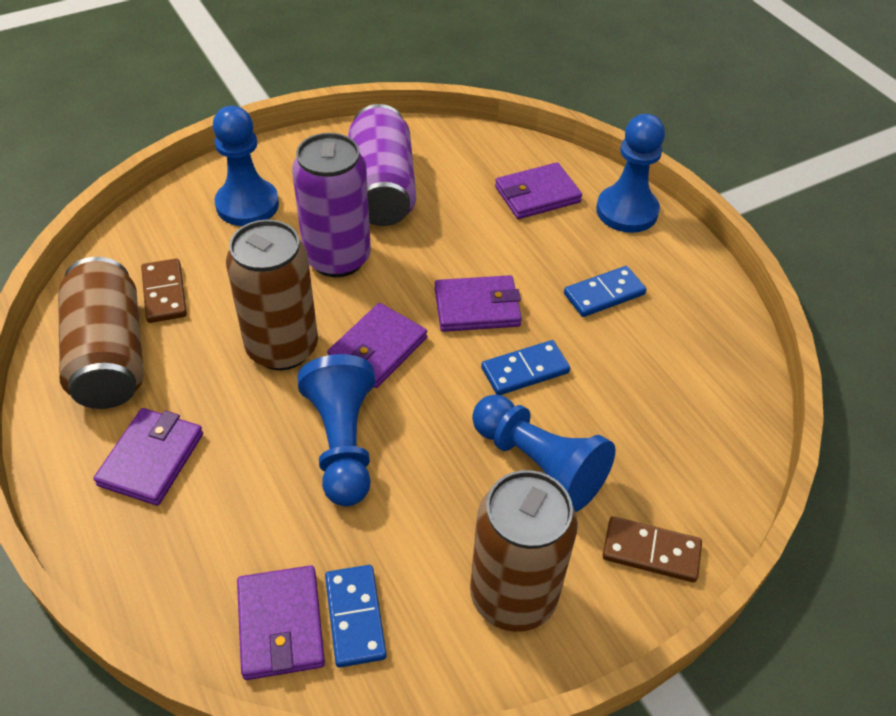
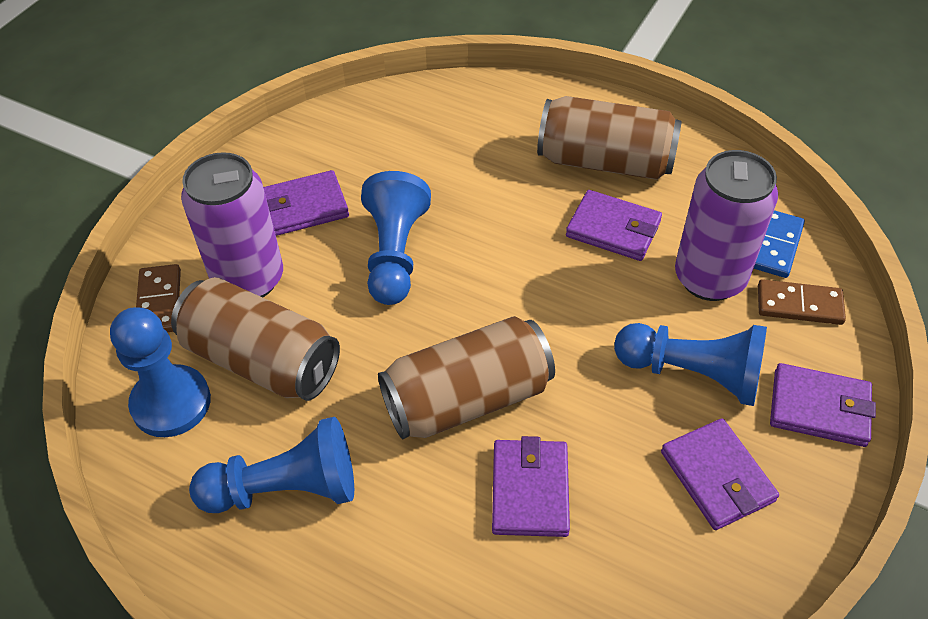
blue domino: [325,565,387,668] [481,340,570,395] [564,266,647,317] = 3 -> [754,210,805,278] = 1

